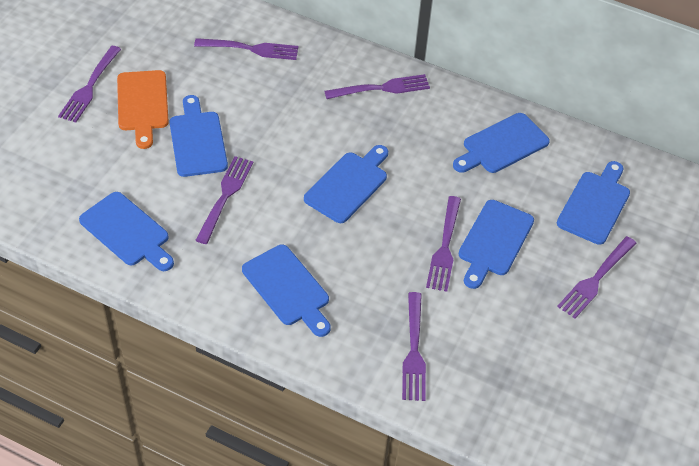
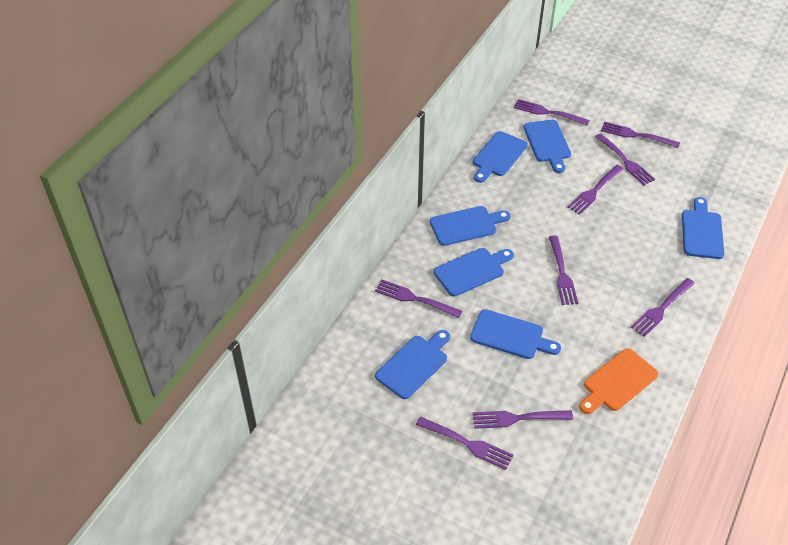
purple fork: [58,46,121,123] [194,38,298,60] [195,156,253,244] [324,74,430,99] [402,292,426,401] [426,196,461,292] [557,236,636,319] = 7 -> [375,280,462,318] [416,416,513,470] [473,410,573,429] [514,99,590,125] [549,236,578,305] [567,165,623,215] [595,133,655,185] [601,122,680,148] [631,278,695,337] = 9

